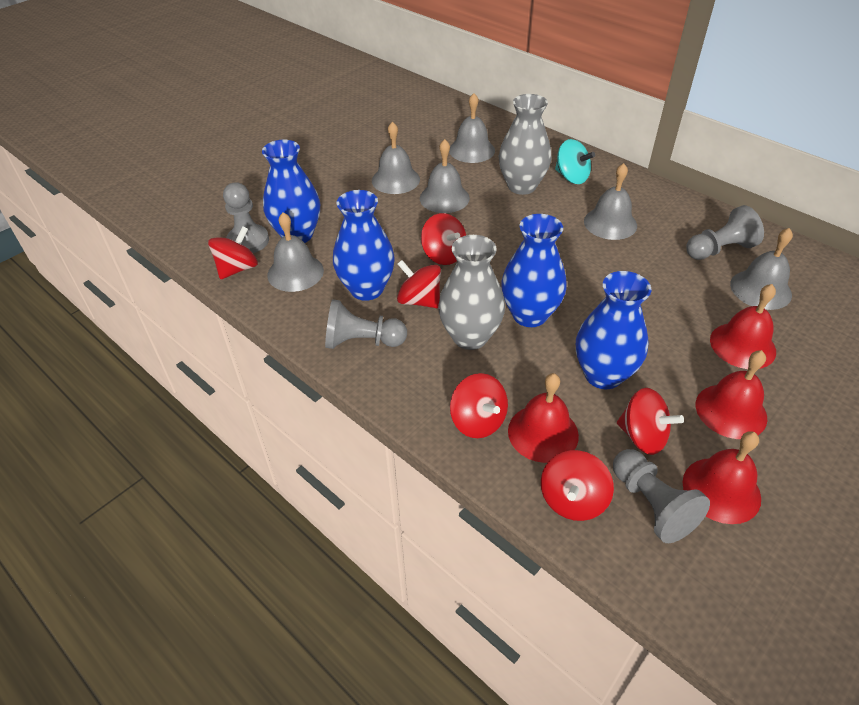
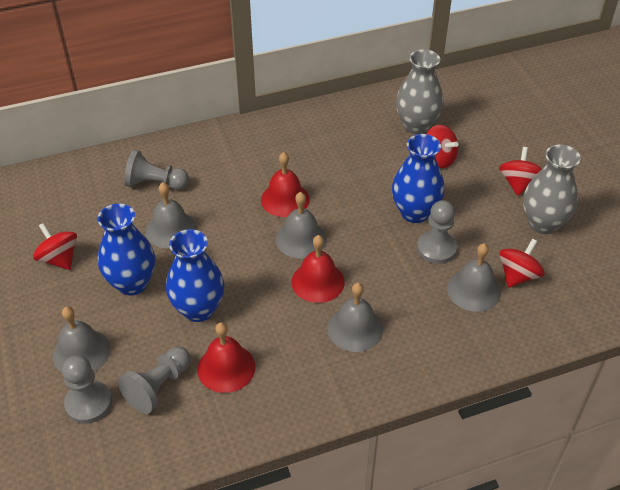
blue vase: [262,140,320,243] [333,190,395,301] [501,214,566,327] [576,271,651,389] = 4 -> [97,204,155,296] [166,229,224,322] [392,134,444,223] = 3
grey bell: [267,212,324,292] [372,122,420,194] [420,139,470,213] [449,93,495,163] [584,163,637,240] [730,228,793,310] = 6 -> [53,306,110,373] [146,182,196,249] [276,192,327,259] [327,283,383,352] [447,243,501,312] = 5
red bell: [508,373,579,463] [683,431,761,524] [696,350,767,439] [710,284,776,369] = 4 -> [197,322,255,393] [261,152,310,217] [291,235,345,303] = 3
red spinning top: [208,226,258,280] [397,260,441,308] [421,213,466,265] [450,373,508,438] [541,450,614,521] [617,388,684,455] = 6 -> [33,223,77,270] [426,125,458,168] [499,147,542,196] [499,239,545,288] = 4
turquoise spinning top: [555,139,595,184] = 1 -> none = 0

